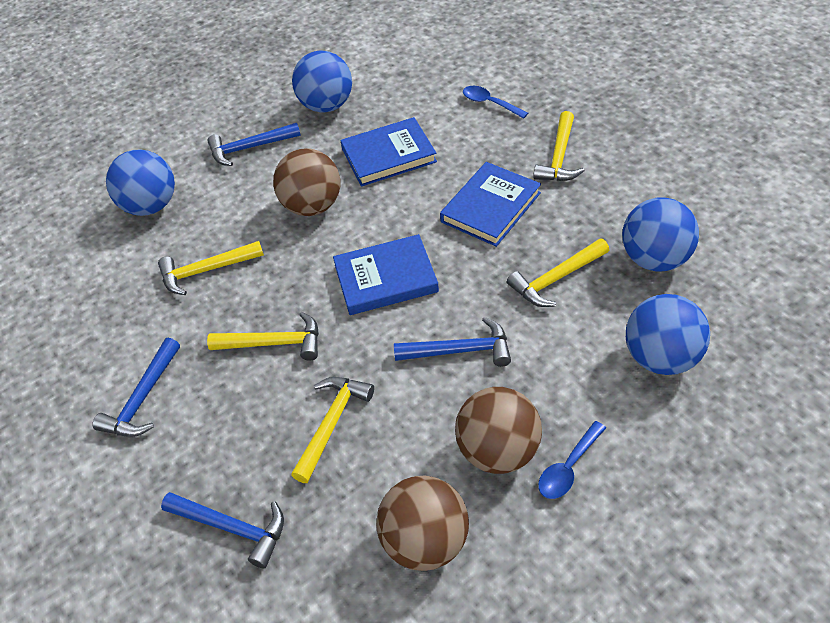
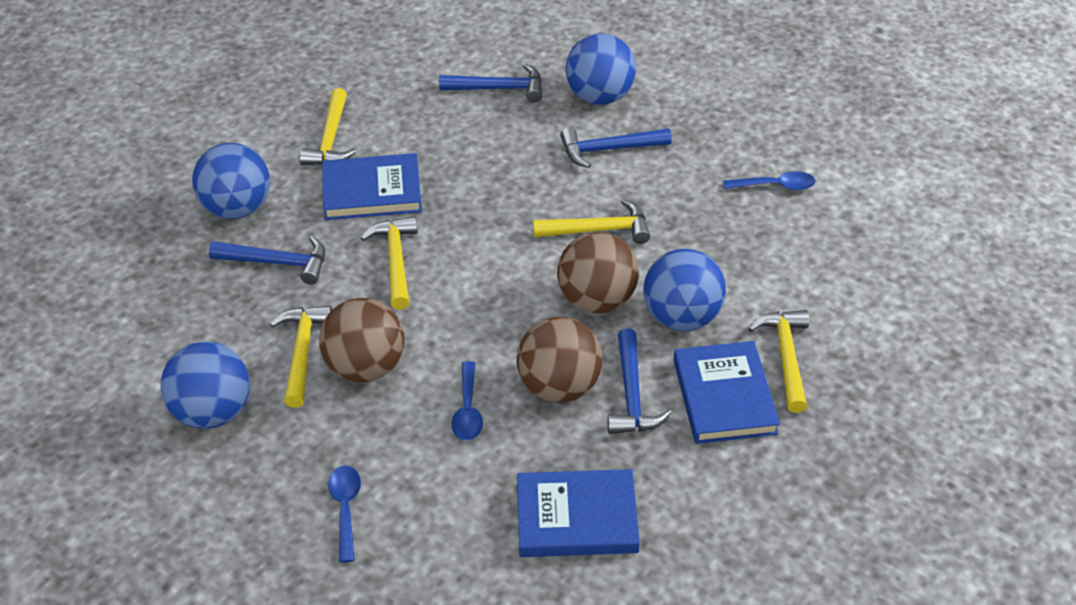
blue spoon: [463,86,528,119] [538,421,606,499] = 2 -> [328,466,361,562] [451,361,483,441] [723,171,815,190] = 3

